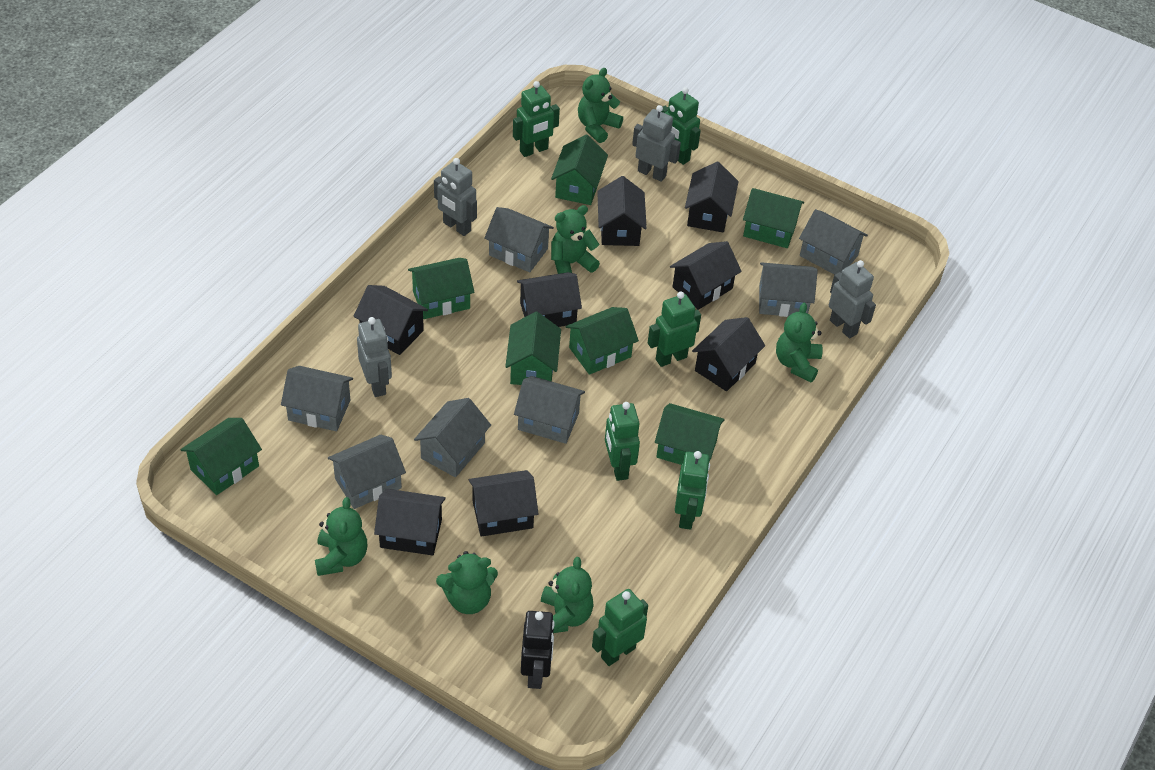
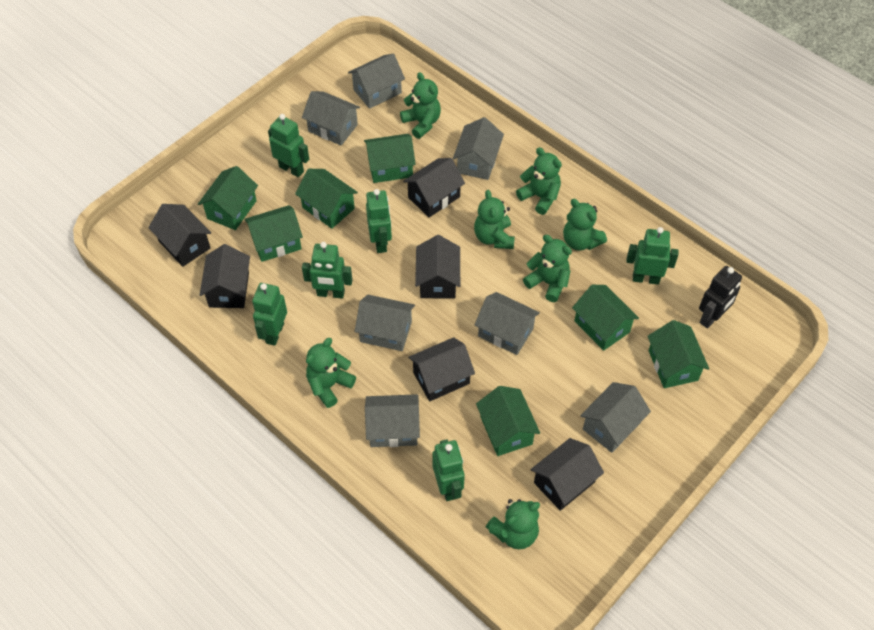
black house: [353,285,428,355] [374,489,446,555] [469,470,539,537] [517,272,582,327] [597,176,647,246] [670,241,742,310] [685,162,739,233] [692,317,765,391] = 8 -> [148,204,211,267] [200,244,250,308] [403,158,465,218] [408,337,475,402] [415,235,460,299] [531,438,604,511] = 6
green teddy bear: [315,497,367,576] [436,551,498,614] [541,557,594,633] [551,205,600,274] [578,68,623,143] [776,303,823,383] = 6 -> [306,338,356,408] [400,72,441,139] [474,190,515,249] [486,499,540,549] [516,147,562,215] [523,235,572,302] [563,199,607,250] = 7
grey robot: [357,317,392,397] [434,158,477,236] [632,105,681,182] [829,260,876,338] = 4 -> none = 0

